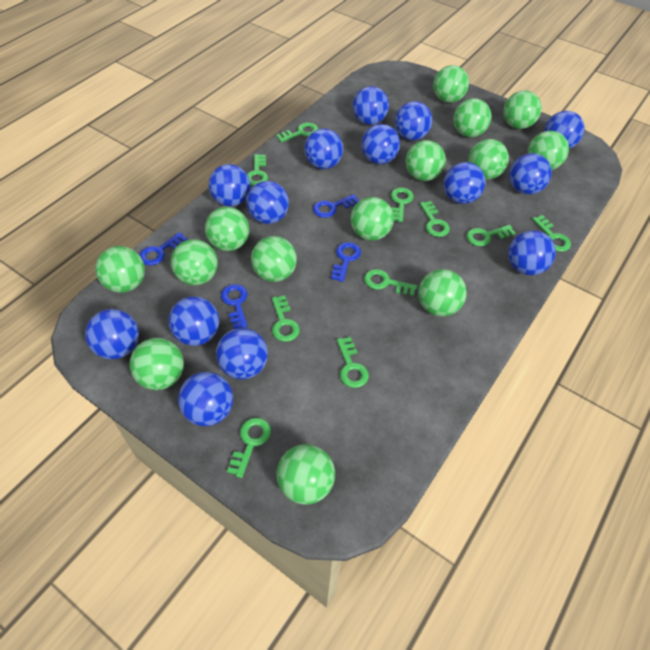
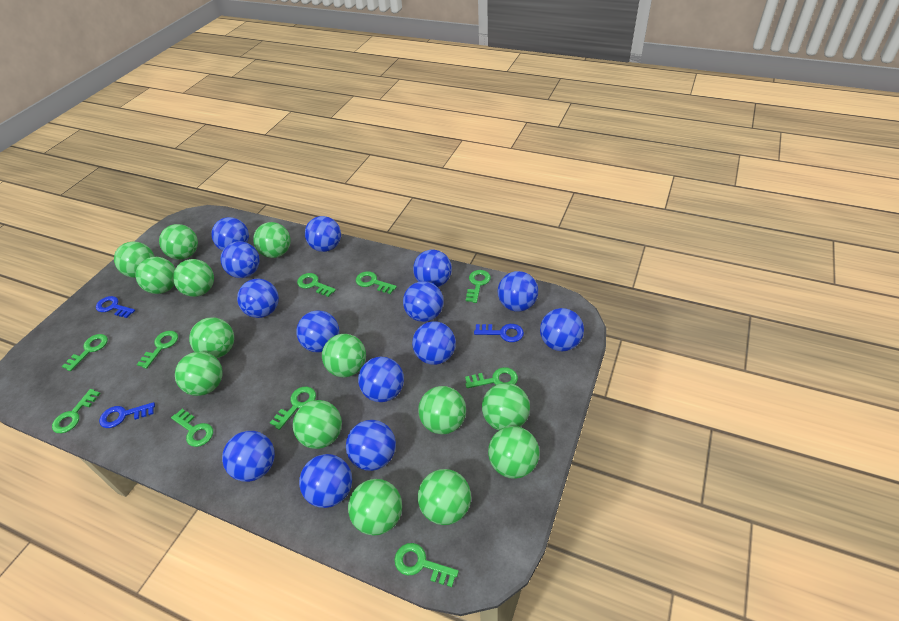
blue key: [140,232,187,266] [221,284,248,329] [313,194,359,218] [331,242,361,282] = 4 -> [96,296,135,318] [99,402,155,428] [474,324,524,342] = 3

